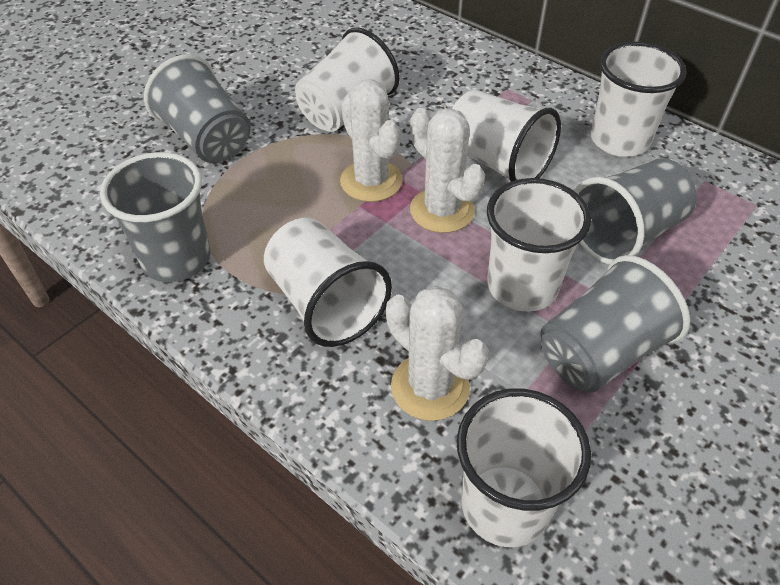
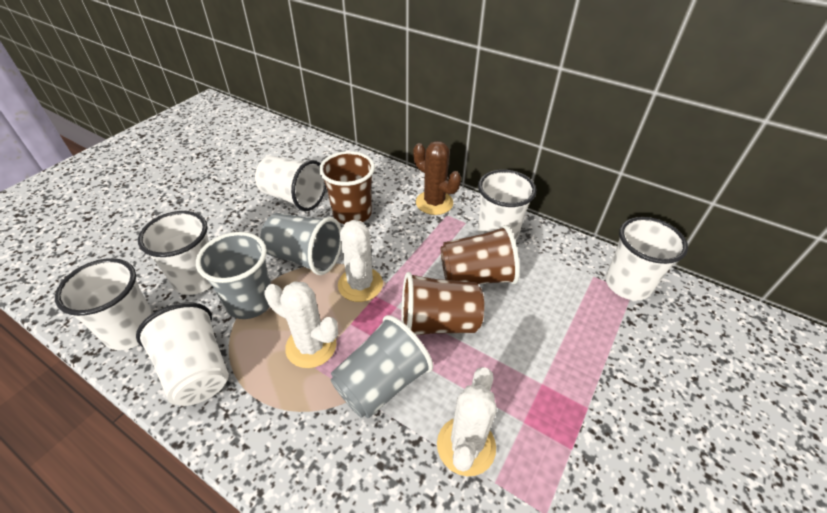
brown cactus: none = 0 -> [413,141,461,215] = 1
brown cup: none = 0 -> [319,151,375,224] [402,272,484,335] [441,225,520,284] = 3
grey cup: [100,152,210,282] [144,54,251,163] [540,255,690,393] [574,158,697,265] = 4 -> [196,232,271,319] [260,213,341,275] [331,315,433,418] = 3

